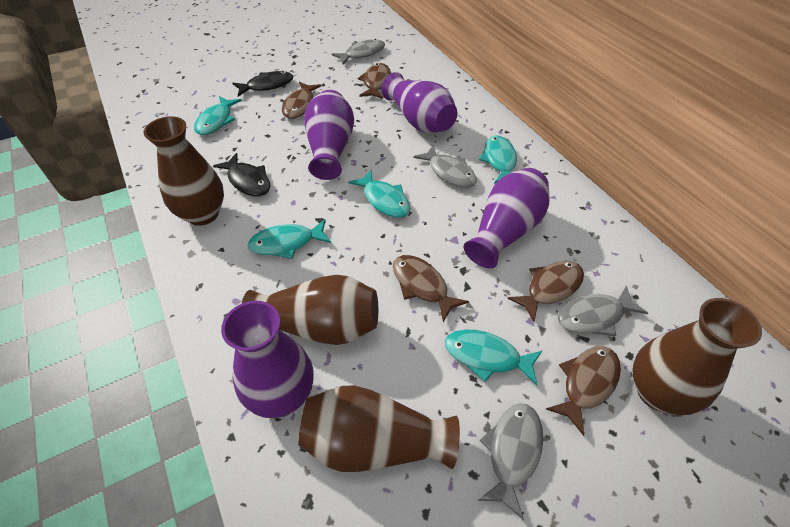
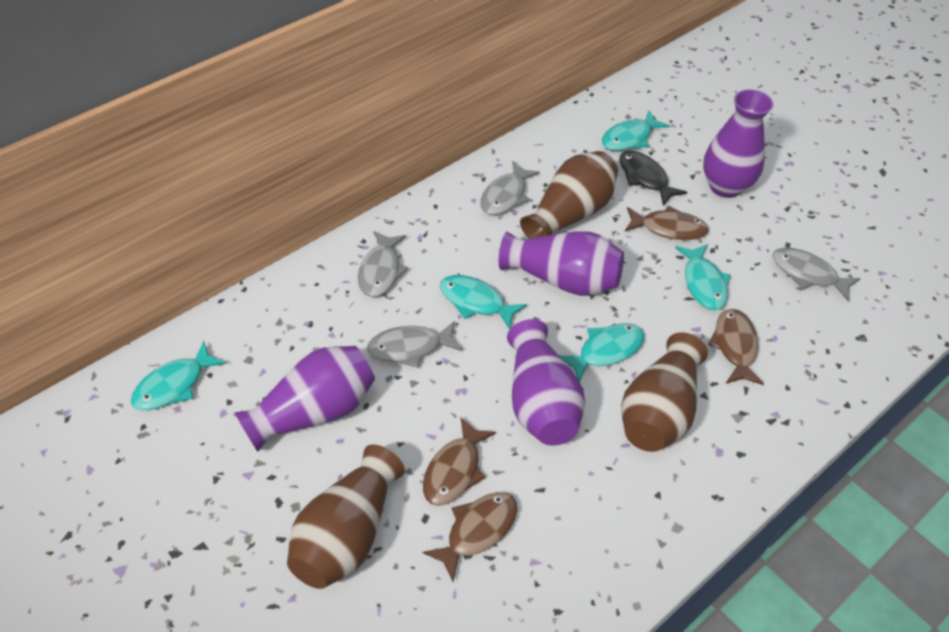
black fish: [213,153,270,196] [233,71,293,97] = 2 -> [619,151,687,205] = 1
brown fish: [282,82,322,118] [357,63,391,99] [393,255,469,322] [507,261,584,322] [546,346,621,436] = 5 -> [423,417,496,506] [423,492,517,582] [624,206,709,240] [708,309,764,385] = 4
brown vase: [144,116,224,226] [242,275,378,345] [298,385,460,472] [632,298,762,415] = 4 -> [287,444,405,589] [520,151,618,239] [621,332,708,452] = 3

